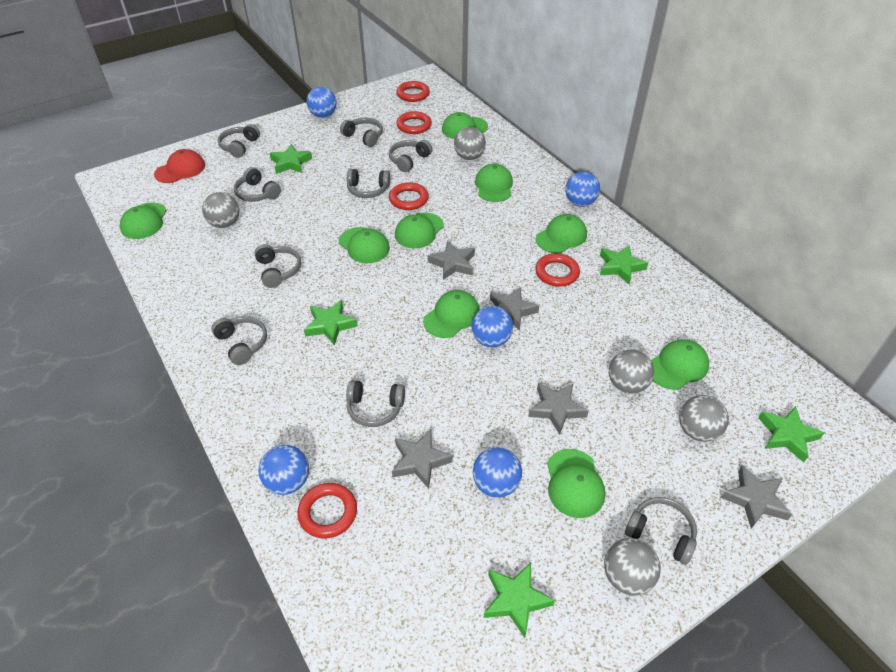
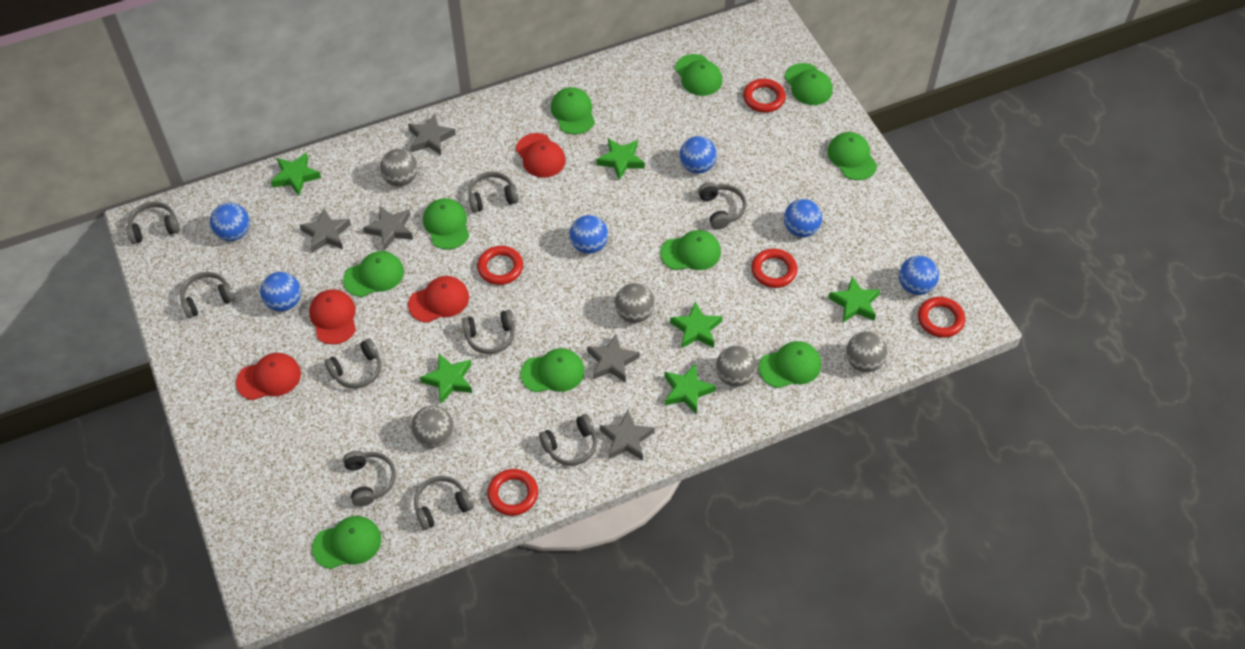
blue ball: [259,445,309,495] [307,87,337,118] [472,306,513,347] [473,447,522,498] [565,172,600,207] = 5 -> [210,203,250,241] [260,272,301,311] [570,215,608,254] [680,136,717,173] [784,199,822,237] [899,255,939,295] = 6
green cap: [120,202,167,239] [339,227,390,263] [395,213,444,248] [423,290,480,338] [442,112,488,139] [475,164,513,202] [536,214,587,253] [547,449,605,518] [651,339,709,390] = 9 -> [312,516,381,569] [343,251,404,297] [423,198,469,249] [520,348,585,393] [551,87,595,134] [660,230,721,270] [675,54,723,96] [759,341,821,388] [785,63,833,105] [827,132,877,180] = 10
green star: [269,144,312,174] [304,300,358,346] [484,563,555,638] [600,245,648,284] [758,406,824,463] = 5 -> [271,152,321,195] [420,354,472,404] [596,138,645,180] [664,363,716,414] [670,301,722,349] [828,276,880,322] = 6
red cap: [154,149,205,183] = 1 -> [236,353,301,400] [309,289,356,345] [408,276,469,323] [516,133,566,178] = 4

